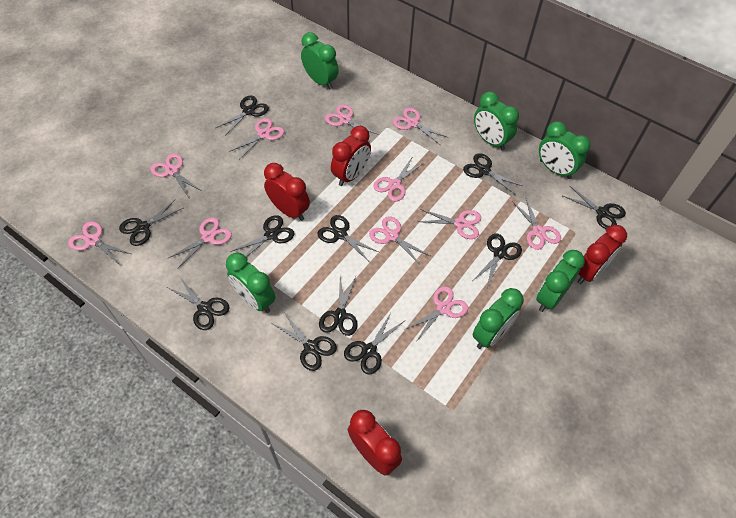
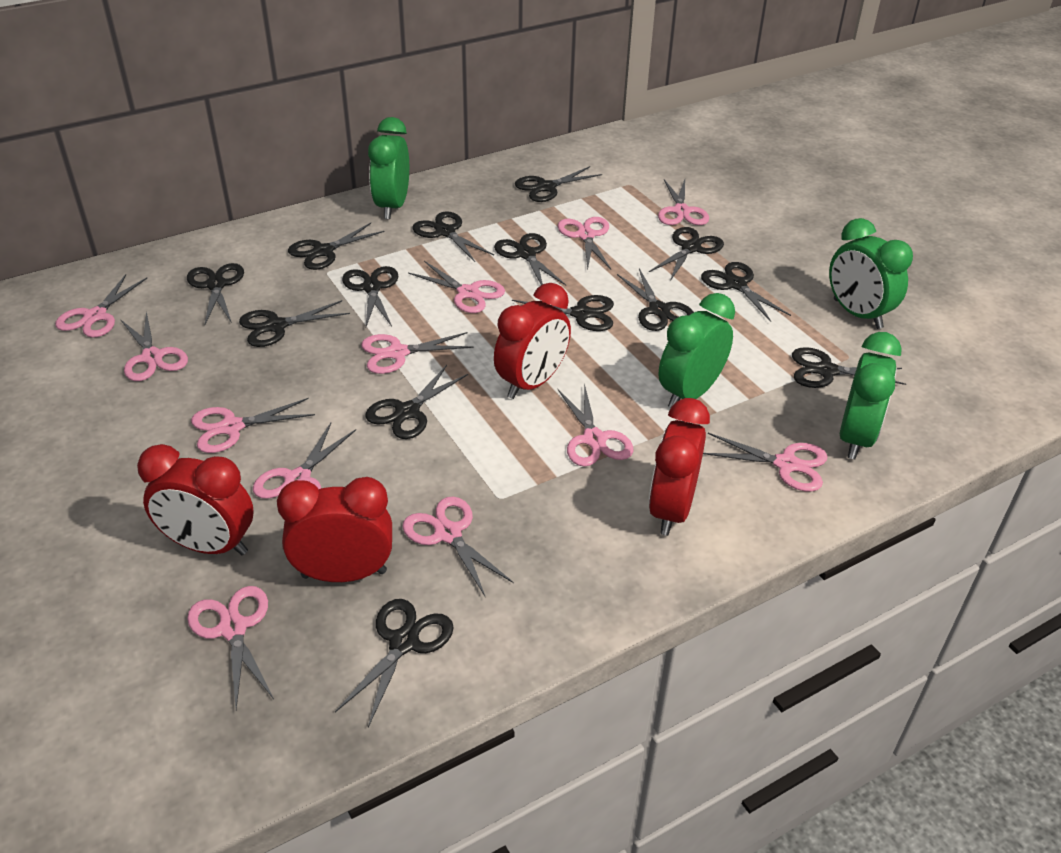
black scissors: [119,199,183,246] [167,277,230,330] [216,96,269,136] [230,215,294,257] [271,312,337,371] [317,215,379,261] [319,276,358,336] [344,311,404,375] [463,153,522,195] [474,233,522,288] [563,186,626,229] = 11 -> [187,263,244,325] [239,300,350,347] [288,223,385,270] [335,599,454,727] [342,266,398,327] [365,365,468,439] [412,211,494,262] [494,233,566,285] [512,295,614,331] [515,166,602,202] [617,269,694,331] [649,227,724,281] [701,262,791,322] [792,347,906,388] = 14
green clock: [226,253,276,313] [301,32,339,90] [473,288,524,349] [474,91,519,150] [536,250,585,312] [539,121,591,179] = 6 -> [368,117,409,219] [658,293,735,408] [829,218,913,329] [840,332,902,459] = 4
pink scissors: [68,221,131,265] [151,153,202,198] [169,218,232,268] [229,118,284,160] [325,104,379,142] [369,216,430,266] [373,156,425,202] [393,108,449,145] [404,286,468,342] [417,209,481,239] [512,196,561,250] = 11 -> [55,274,147,338] [120,311,188,381] [187,586,274,710] [191,398,315,453] [253,423,356,499] [361,332,474,374] [402,497,514,598] [408,261,505,313] [558,217,611,270] [558,383,633,467] [658,180,709,225] [703,433,828,492] = 12

